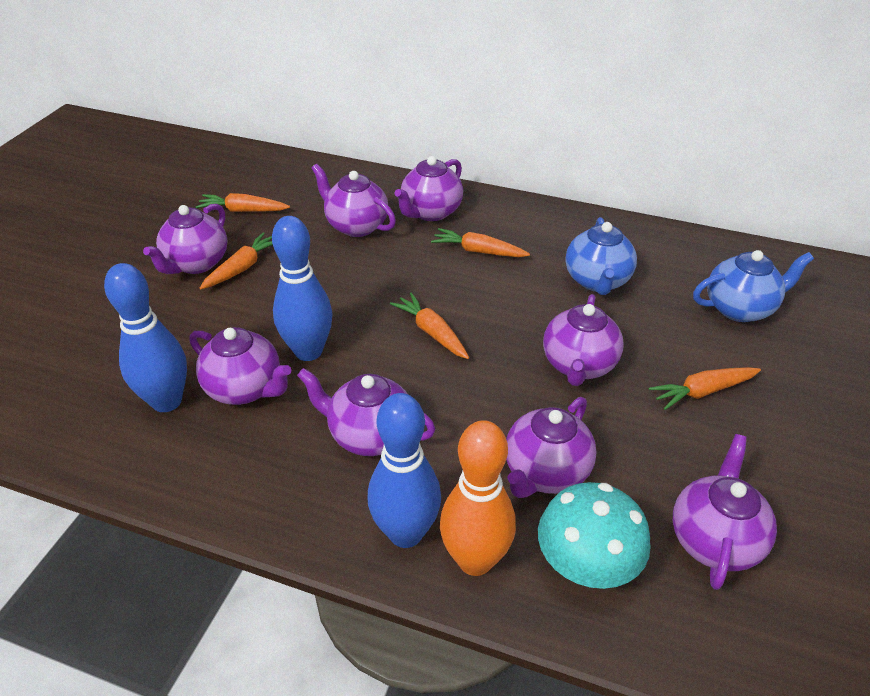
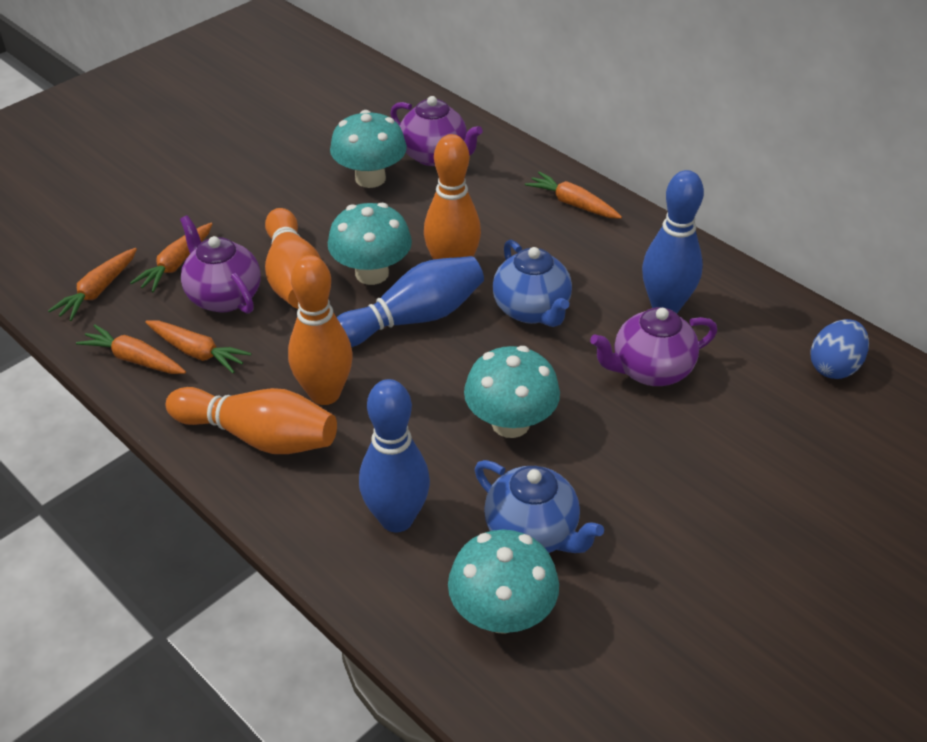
blue egg: none = 0 -> [810,319,869,379] = 1
orange bowling pin: [440,420,516,576] = 1 -> [166,387,337,454] [265,208,321,309] [288,255,353,405] [424,134,481,260] = 4
purple teapot: [143,204,228,274] [189,327,291,405] [297,368,436,456] [311,164,396,237] [395,156,463,221] [506,397,596,498] [543,294,623,386] [673,434,777,590] = 8 -> [180,215,261,314] [390,96,483,166] [590,307,717,386] = 3
turquoise mushroom: [538,482,651,589] = 1 -> [328,203,412,285] [330,110,407,188] [448,530,559,634] [464,346,560,438] = 4

